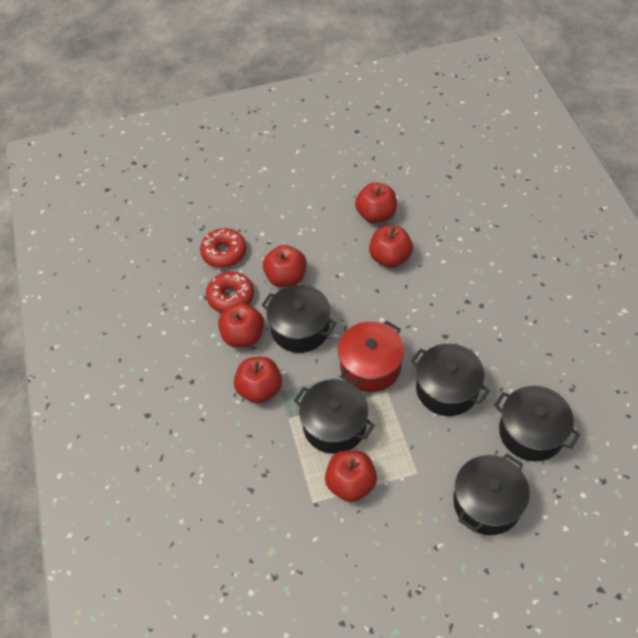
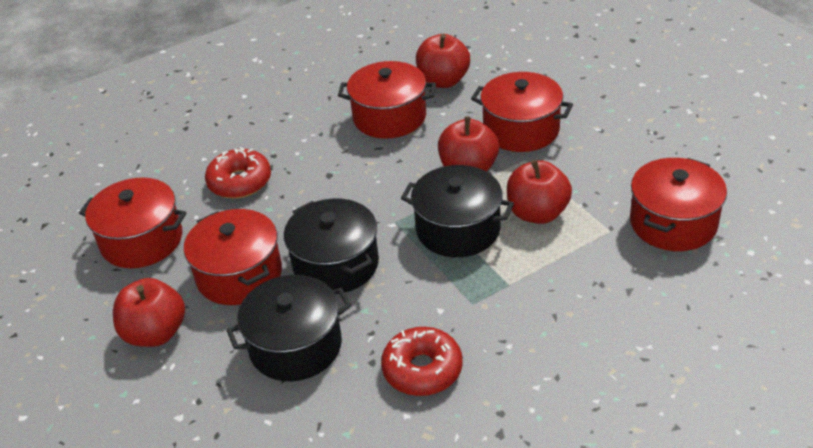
black pot: [262,285,337,353] [294,379,375,454] [411,344,490,416] [453,454,530,535] [494,386,580,461] = 5 -> [226,275,351,381] [284,199,379,294] [401,165,514,257] = 3
red apple: [218,303,264,347] [234,357,282,404] [263,245,307,287] [325,450,377,502] [355,182,397,224] [369,226,413,268] = 6 -> [113,278,185,347] [416,34,470,88] [438,116,499,171] [507,160,572,224] = 4
red pot: [338,321,404,392] = 1 -> [79,178,187,268] [184,209,282,305] [338,61,436,139] [471,72,573,152] [630,158,727,251] = 5

